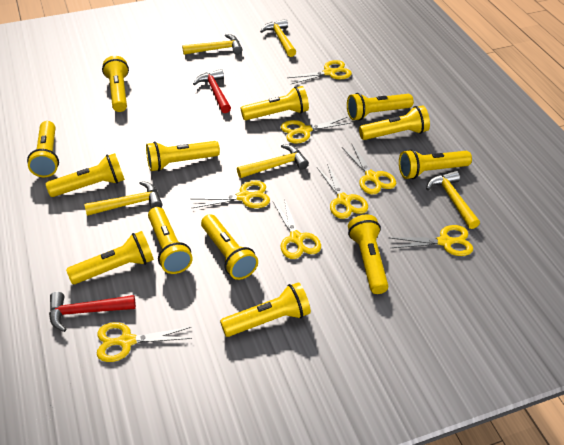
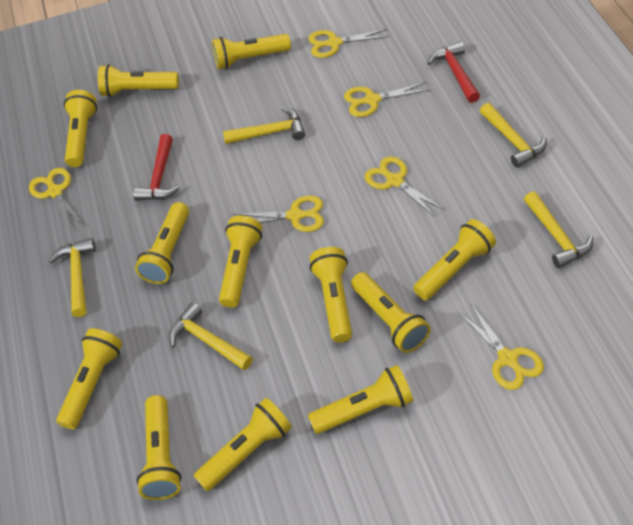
yellow flashlight: [27,121,59,177] [45,153,125,197] [66,231,154,284] [102,56,129,112] [146,141,220,171] [148,207,193,274] [201,214,258,280] [220,282,311,337] [241,86,309,120] [347,93,414,121] [348,215,388,294] [359,105,430,140] [399,149,472,179] = 13 -> [56,328,122,429] [64,90,97,167] [98,64,179,97] [135,202,189,284] [136,395,182,500] [194,398,292,491] [212,34,291,69] [219,216,262,308] [308,365,413,434] [310,247,352,342] [351,272,431,353] [413,219,496,300] = 12
yellow scissors: [97,322,192,362] [191,181,270,208] [273,198,321,259] [281,117,350,143] [287,60,352,84] [317,164,368,219] [342,144,396,194] [388,225,473,256] = 8 -> [29,168,85,230] [232,196,324,232] [308,29,389,58] [344,82,429,117] [365,156,445,217] [458,303,544,390] = 6

